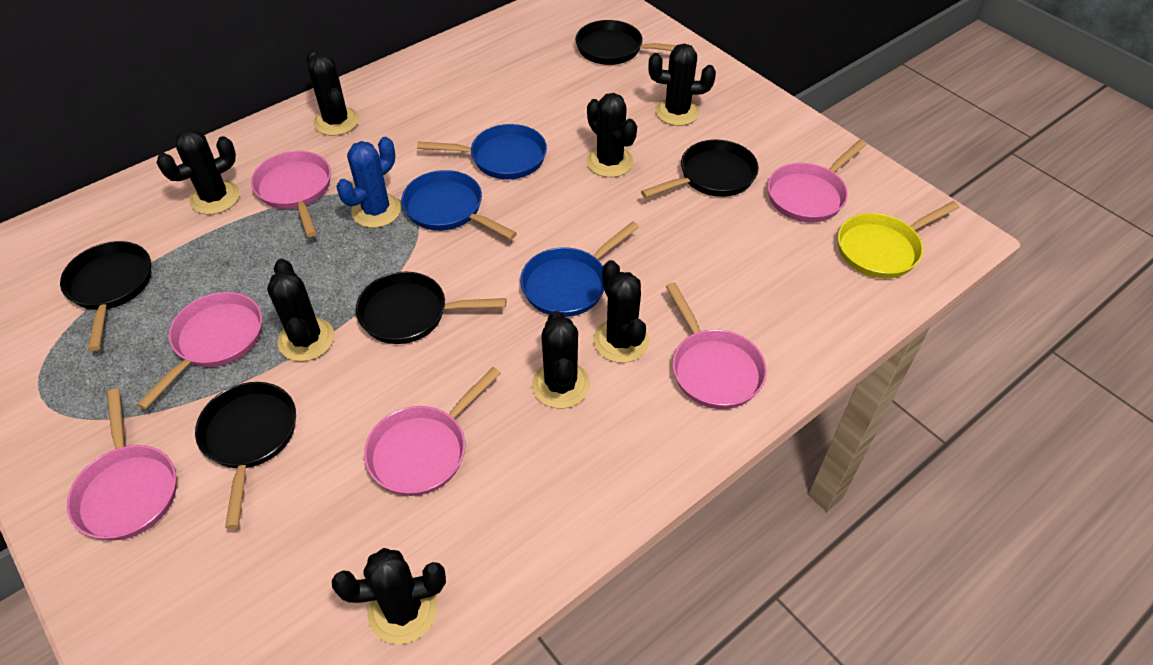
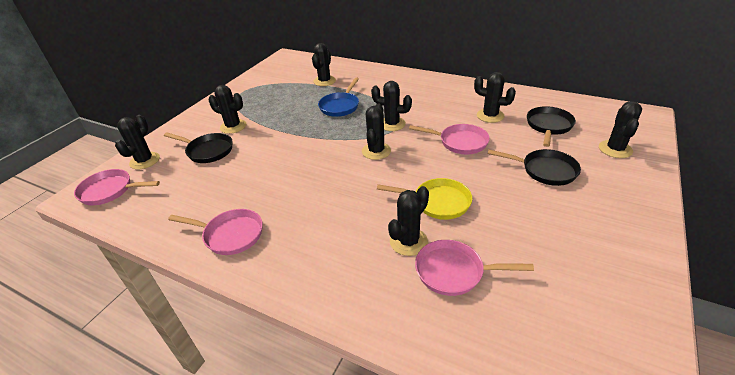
black pan: [60,241,151,351] [195,382,296,529] [356,272,506,344] [575,20,677,65] [641,140,759,198] = 5 -> [164,132,233,163] [488,149,581,186] [527,106,576,147] = 3
blue cactus: [336,137,401,228] = 1 -> none = 0
blue pan: [402,170,517,240] [417,124,547,179] [520,221,639,317] = 3 -> [318,78,359,117] = 1
pink pan: [67,389,176,541] [137,292,262,410] [251,151,331,237] [364,367,501,496] [666,282,767,409] [767,140,867,222] = 6 -> [74,169,160,205] [168,209,263,255] [409,124,490,154] [415,240,534,296] = 4

